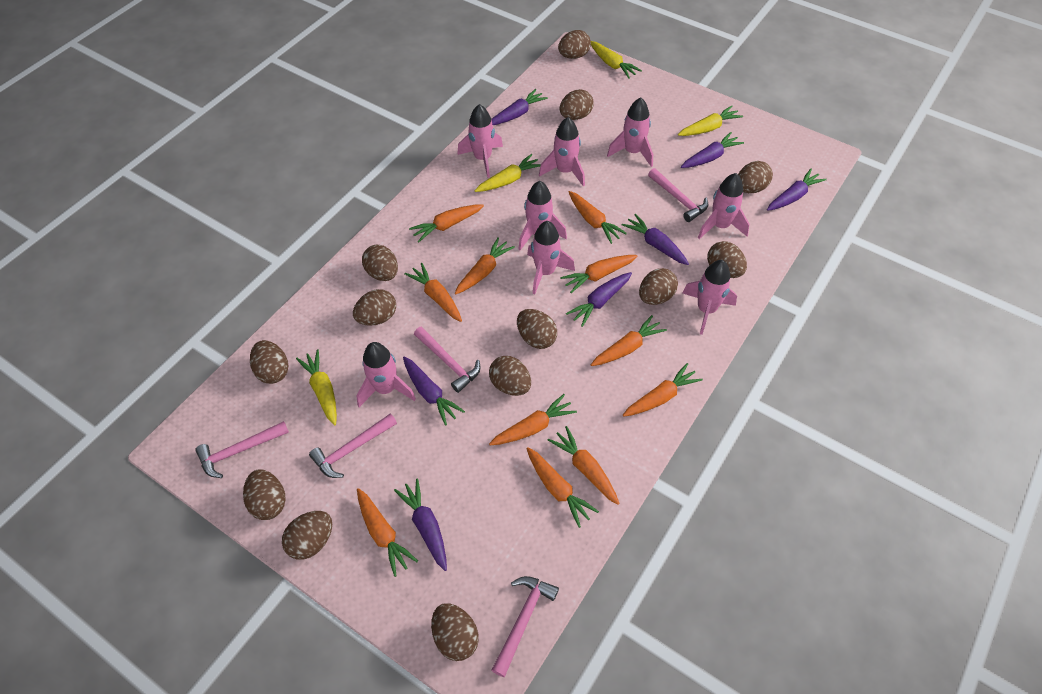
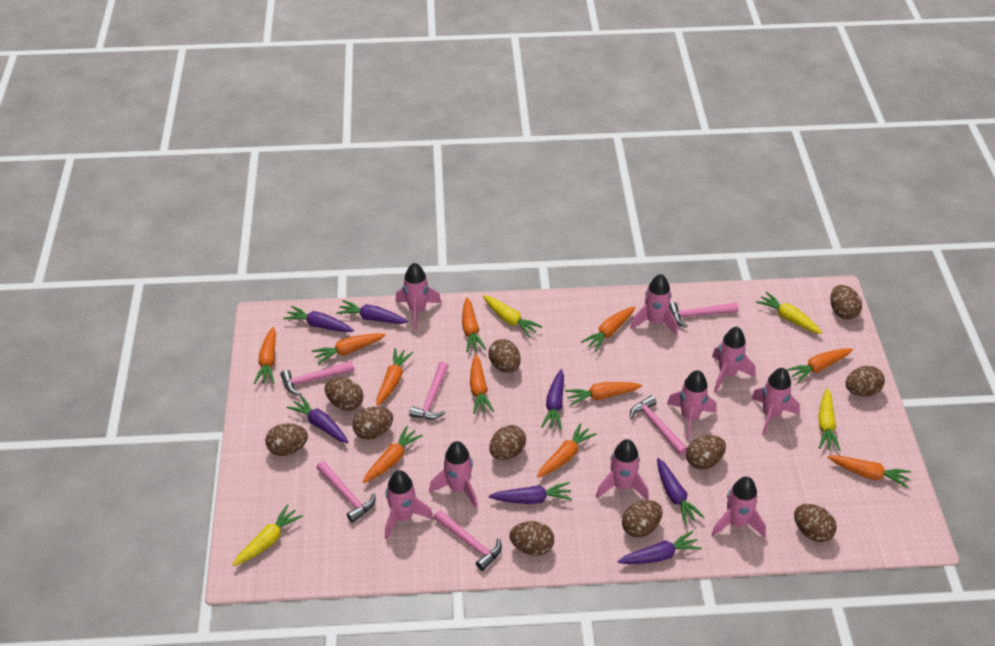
brown egg: [243,469,286,520] [250,340,289,384] [282,511,332,560] [353,289,396,326] [362,245,398,281] [431,603,479,661] [489,356,531,396] [517,309,557,349] [558,30,591,59] [559,89,594,120] [639,268,678,305] [707,241,747,278] [738,161,773,193] = 13 -> [265,423,308,456] [325,378,363,411] [352,407,393,440] [489,339,521,373] [489,425,526,460] [509,521,554,556] [622,500,663,538] [686,435,726,470] [794,504,837,542] [830,285,862,320] [845,366,885,397] = 11
pink hammer: [195,421,289,478] [309,413,397,478] [414,327,480,393] [492,576,559,677] [648,168,708,222] = 5 -> [280,361,354,396] [317,461,375,523] [409,362,449,419] [434,510,502,571] [630,395,687,455] [669,302,738,328] = 6
pink rocket: [356,342,416,407] [457,104,503,178] [518,181,567,250] [527,221,575,294] [539,117,585,187] [607,97,653,167] [683,260,737,335] [698,173,750,239] = 8 -> [385,470,433,540] [395,263,441,330] [429,441,478,508] [596,439,649,500] [630,274,677,335] [667,370,717,440] [711,476,766,538] [712,327,755,392] [751,368,800,436] = 9

